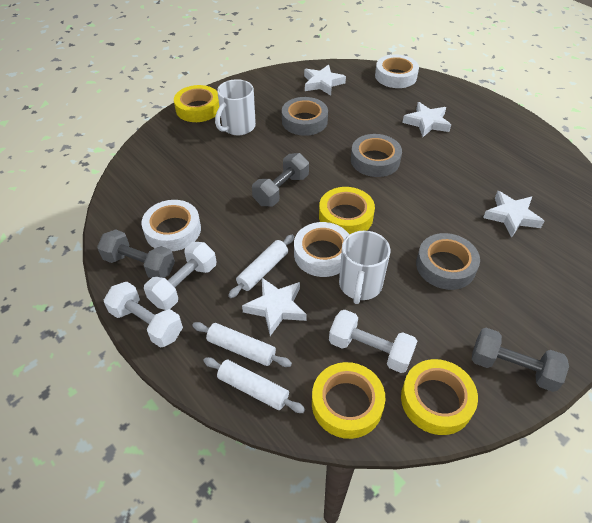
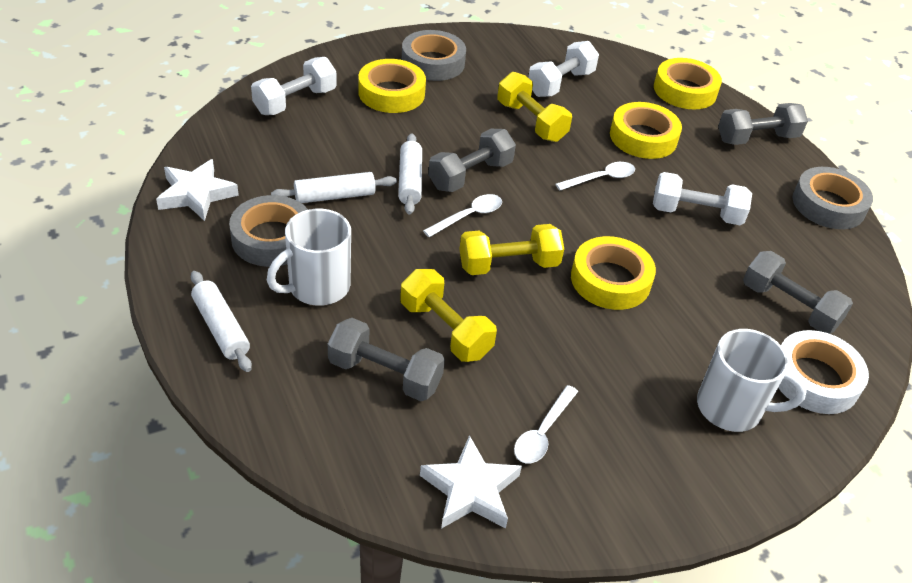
grey dumbbell: [97,229,175,278] [252,153,309,206] [472,328,569,392] = 3 -> [328,318,445,401] [428,129,516,192] [718,103,808,145] [743,251,853,334] = 4
white spoon: none = 0 -> [423,194,502,237] [514,385,578,464] [556,162,635,190] = 3
white star: [242,278,307,336] [304,64,346,96] [402,102,451,137] [483,191,544,238] = 4 -> [156,159,239,221] [420,435,522,529] = 2
white tape: [141,200,201,251] [294,222,349,277] [375,54,419,88] = 3 -> [778,330,869,414] = 1
yellow dumbbell: none = 0 -> [400,269,497,362] [459,224,564,275] [497,72,572,142] = 3

